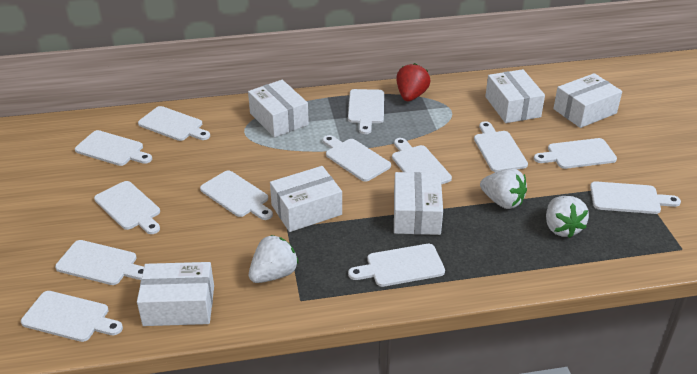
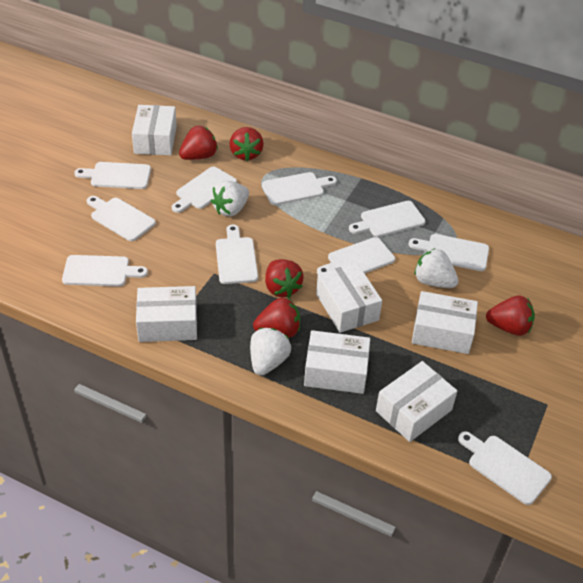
red strawberry: [396,63,430,101] = 1 -> [179,126,218,160] [229,127,264,161] [253,298,300,338] [265,259,304,298] [486,295,535,336] = 5
white cutting board: [21,291,123,342] [55,240,144,285] [75,130,152,166] [94,181,160,234] [138,106,210,141] [200,170,273,220] [323,135,391,182] [348,89,384,134] [348,244,445,287] [392,138,452,184] [474,121,528,172] [534,138,617,169] [590,181,681,214] = 13 -> [62,255,148,286] [74,162,151,189] [87,196,156,241] [172,167,237,213] [216,224,258,284] [262,172,337,205] [317,237,395,274] [349,201,425,237] [409,234,489,271] [458,431,552,505] = 10

